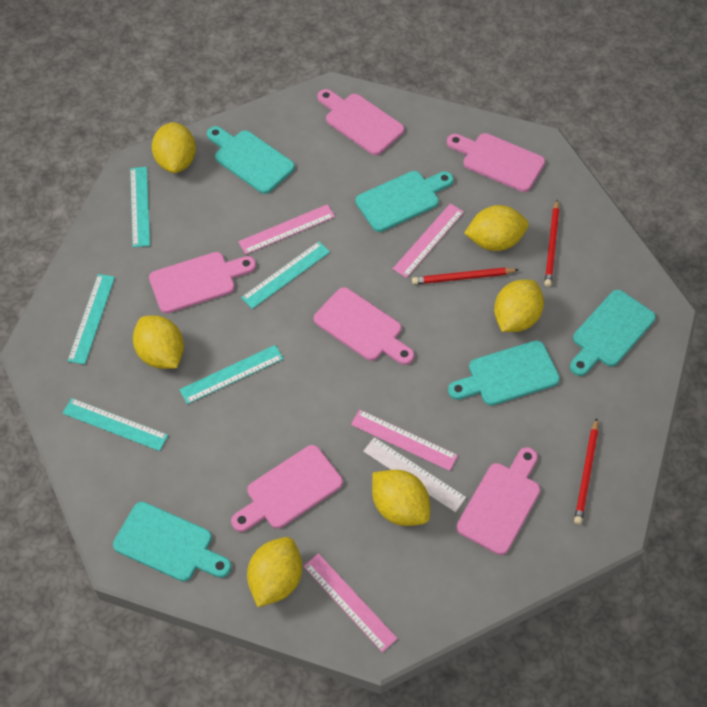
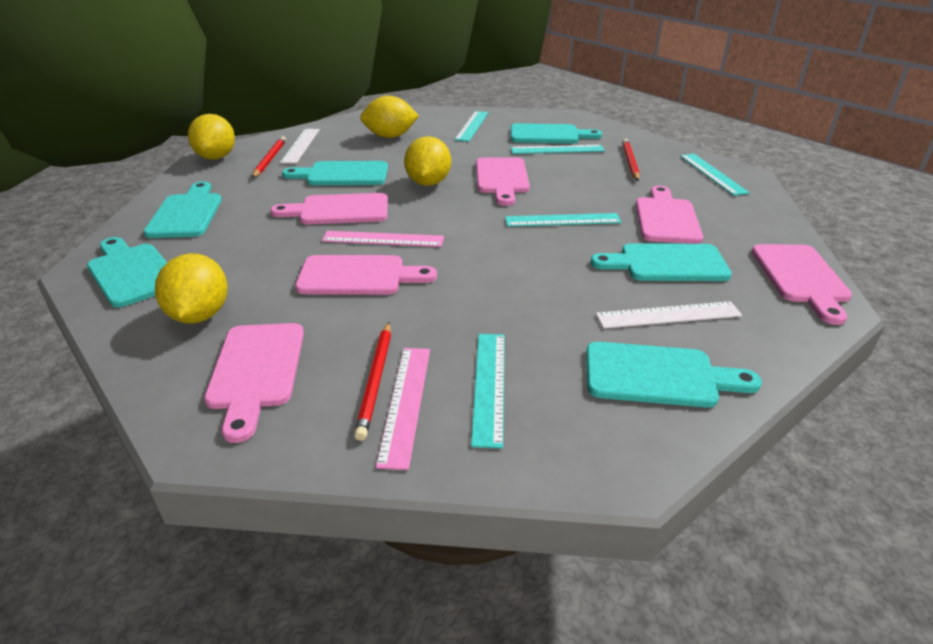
pink ruler: [238,204,335,254] [303,553,398,652] [351,410,458,471] [393,204,464,278] = 4 -> [322,231,444,247] [376,348,430,470] = 2
turquoise cutting board: [113,502,231,582] [207,126,295,194] [356,171,454,232] [448,340,560,406] [570,290,656,376] = 5 -> [87,237,167,307] [143,181,222,238] [282,161,388,185] [511,123,602,144] [586,342,762,408] [591,243,732,281] = 6
white ruler: [363,437,466,512] = 1 -> [280,129,320,164] [596,301,742,329] = 2
yellow lemon: [133,316,184,369] [152,122,196,173] [247,537,302,607] [372,470,430,526] [464,205,529,251] [494,279,544,332] = 6 -> [155,253,228,324] [188,114,235,160] [360,96,419,138] [404,136,451,186] = 4

